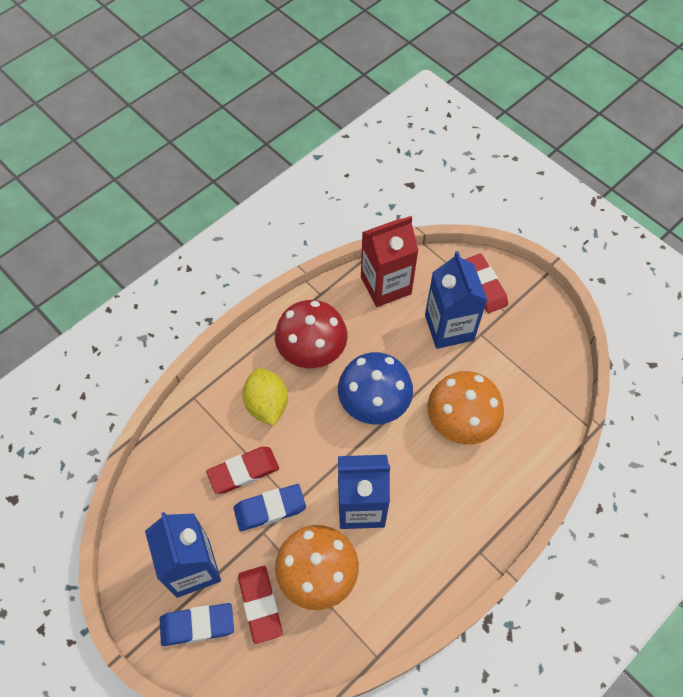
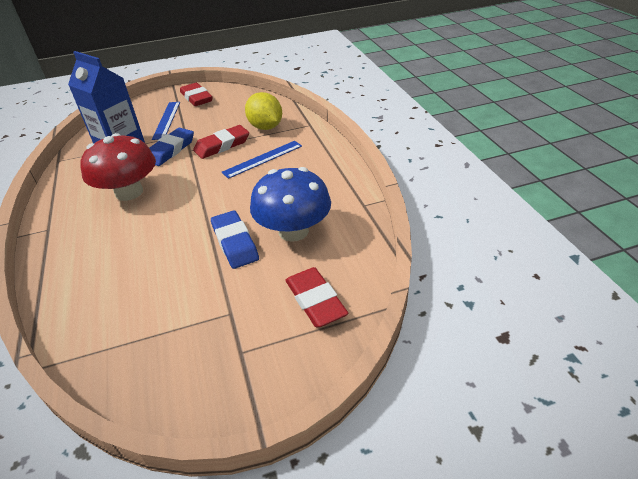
blue carton: [145,512,221,598] [338,455,390,529] [425,251,487,349] = 3 -> [68,51,145,143] = 1
blue ruler: none = 0 -> [152,102,180,140] [222,141,302,179] = 2
orange mushroom: [275,525,359,610] [427,371,504,445] = 2 -> none = 0
red carton: [361,216,419,307] = 1 -> none = 0

